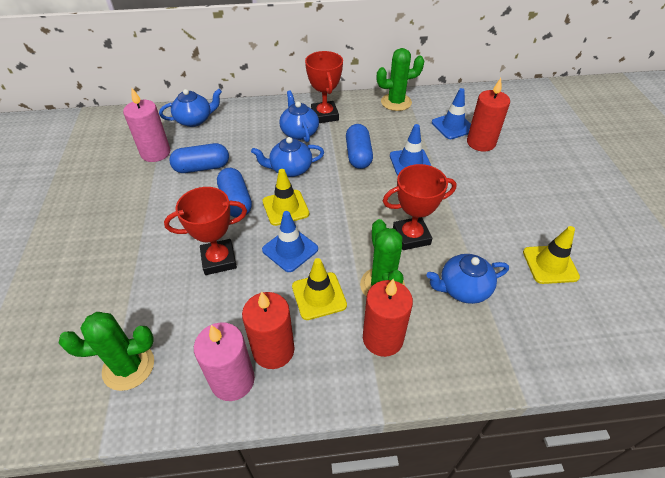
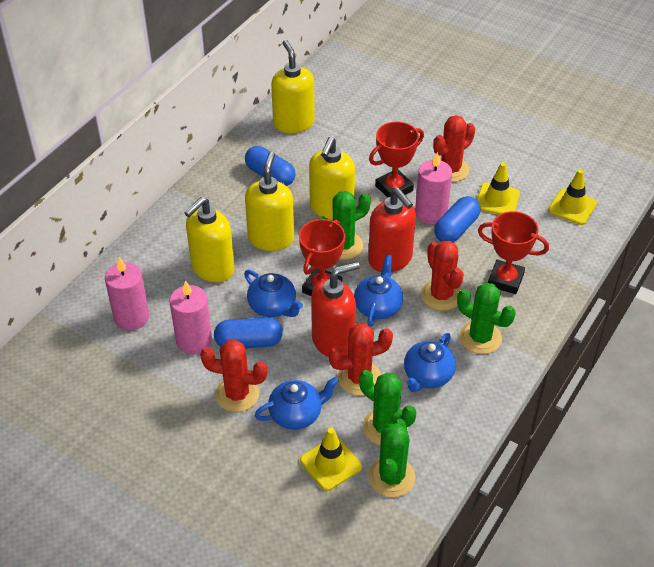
blue traffic cone: [262,211,318,272] [390,124,431,175] [432,88,471,139] = 3 -> none = 0
green cactus: [59,312,154,391] [360,219,405,297] [377,48,424,111] = 3 -> [320,191,371,260] [359,370,416,445] [368,419,416,497] [457,282,516,354] = 4
pink candle: [123,88,170,162] [194,322,255,401] = 2 -> [105,257,149,331] [169,280,212,354] [415,152,452,225] = 3
red cactus: none = 0 -> [200,339,267,412] [329,323,393,396] [421,241,464,311] [433,115,475,182] = 4
red candle: [242,291,295,369] [363,279,413,357] [467,78,510,152] = 3 -> none = 0
red soap dispenser: none = 0 -> [311,262,360,357] [368,188,416,272] = 2
yellow soap dispenser: none = 0 -> [184,197,235,282] [245,151,294,251] [271,40,315,133] [309,137,355,220] = 4

